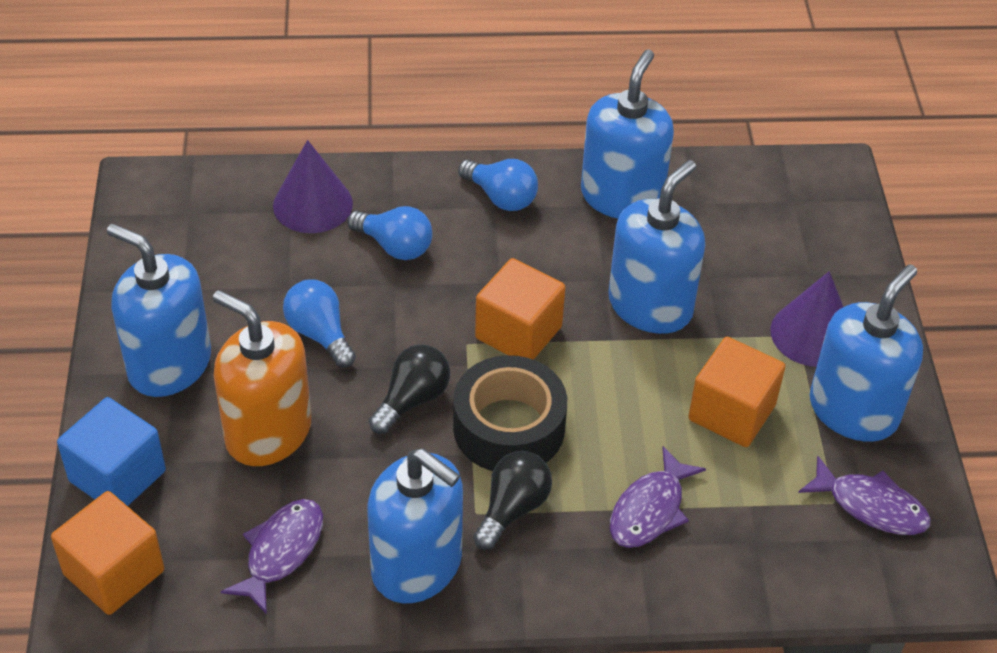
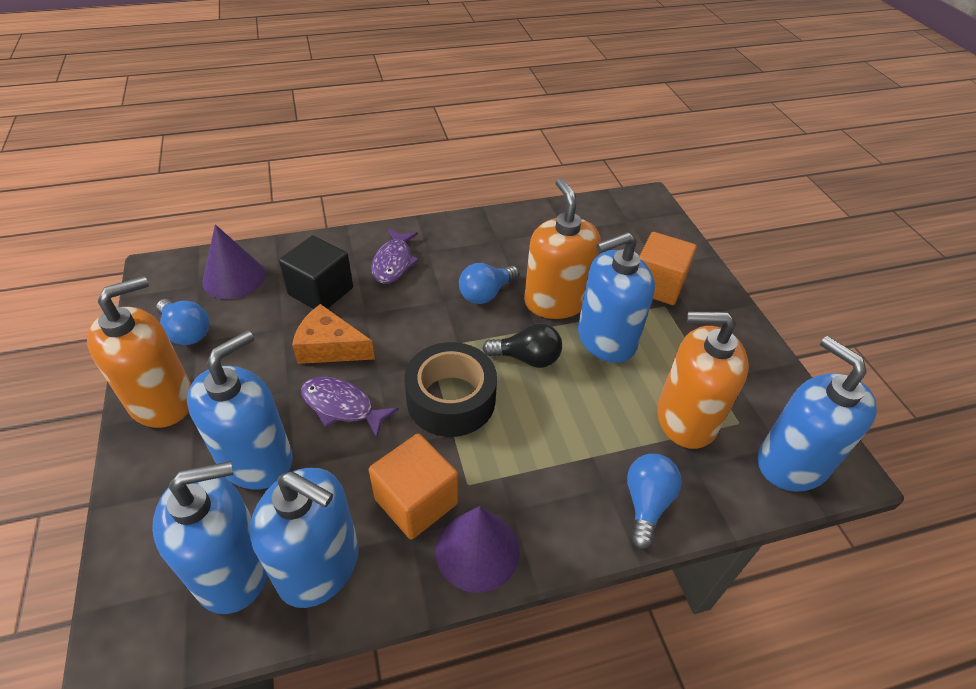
black cube: none = 0 -> [279,236,353,309] = 1
black light bulb: [369,344,450,434] [473,451,552,550] = 2 -> [482,323,562,368] = 1
blue cube: [57,397,166,506] = 1 -> none = 0
orange cheese: none = 0 -> [292,304,375,364] = 1
orange cube: [51,491,164,615] [475,258,565,360] [688,337,786,447] = 3 -> [369,433,458,540] [640,232,697,305] = 2
orange soap dispenser: [213,290,312,466] = 1 -> [87,276,191,428] [524,178,601,319] [657,312,749,449] = 3
purple fish: [221,499,323,614] [610,446,706,548] [798,456,931,535] = 3 -> [301,377,399,438] [372,229,419,284] = 2

